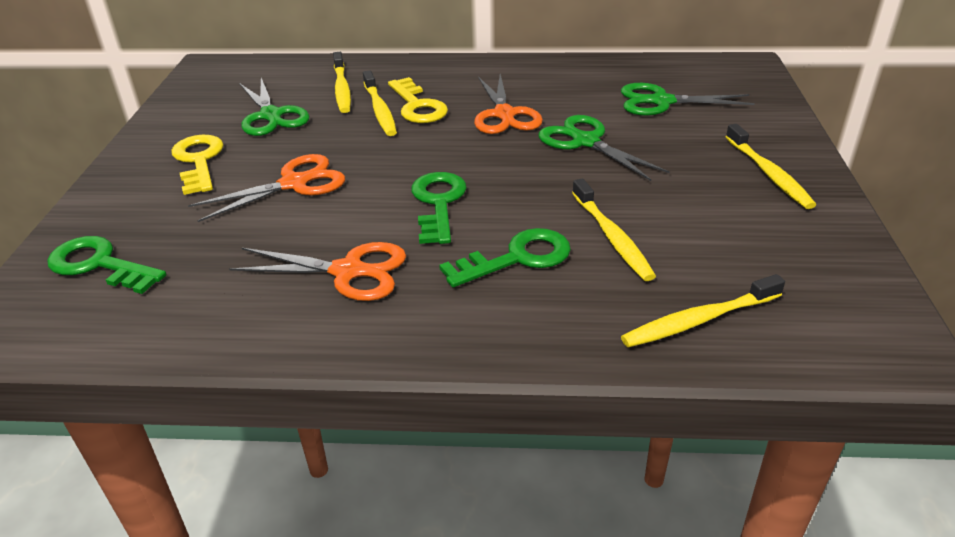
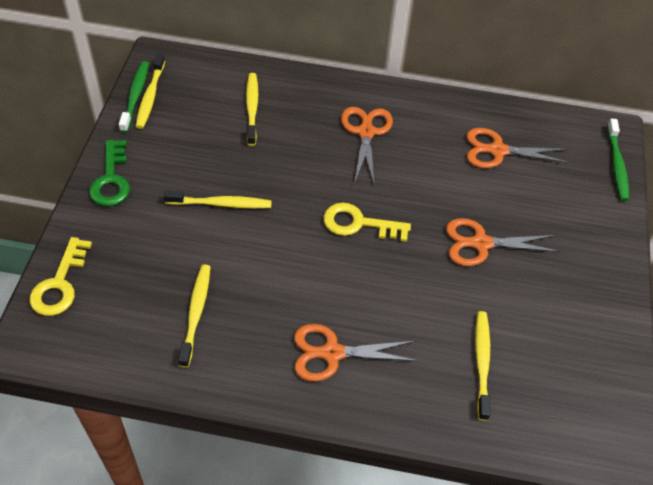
green key: [47,236,167,294] [411,172,467,244] [439,228,571,287] = 3 -> [89,140,130,206] = 1
green scissors: [239,78,309,136] [538,115,670,181] [621,83,755,116] = 3 -> none = 0
green toothbrush: none = 0 -> [119,61,149,133] [607,119,629,201] = 2
orange scissors: [188,154,345,222] [229,242,406,301] [474,74,543,134] = 3 -> [294,324,418,382] [341,107,393,184] [446,218,560,266] [467,128,570,168] = 4

